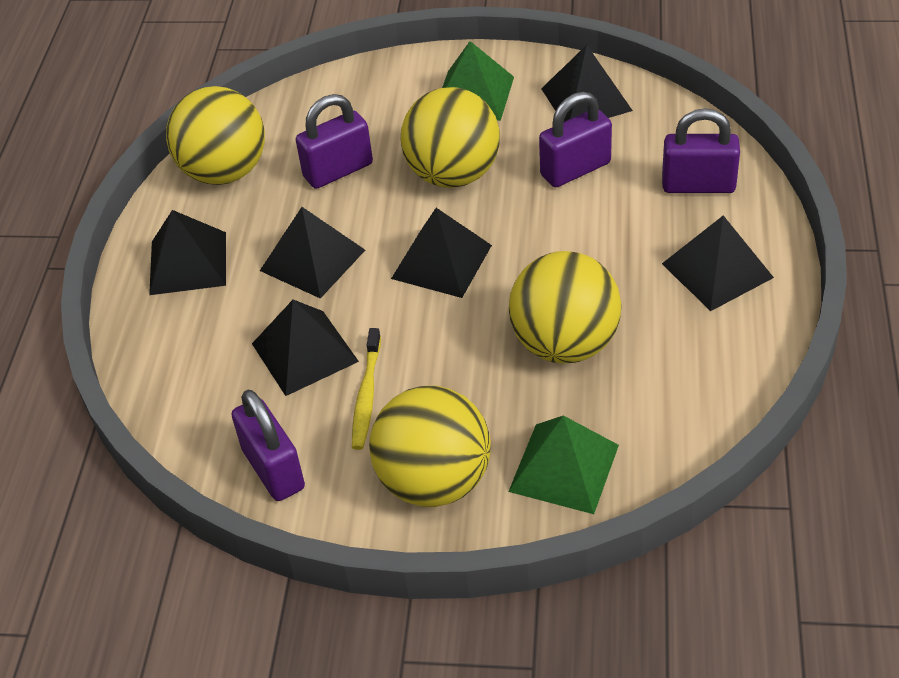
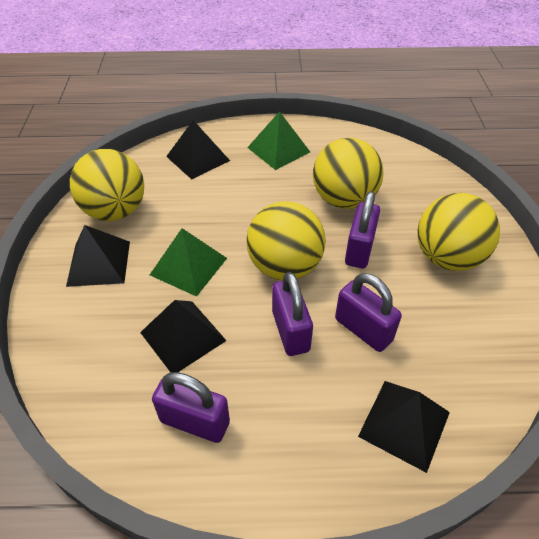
black pyramid: [149,210,226,295] [252,300,359,396] [260,207,365,299] [391,208,492,298] [541,45,633,122] [662,215,774,311] = 6 -> [66,225,130,287] [140,300,227,372] [166,120,230,180] [358,381,450,473] = 4
yellow toothbrush: [352,328,381,450] = 1 -> none = 0

